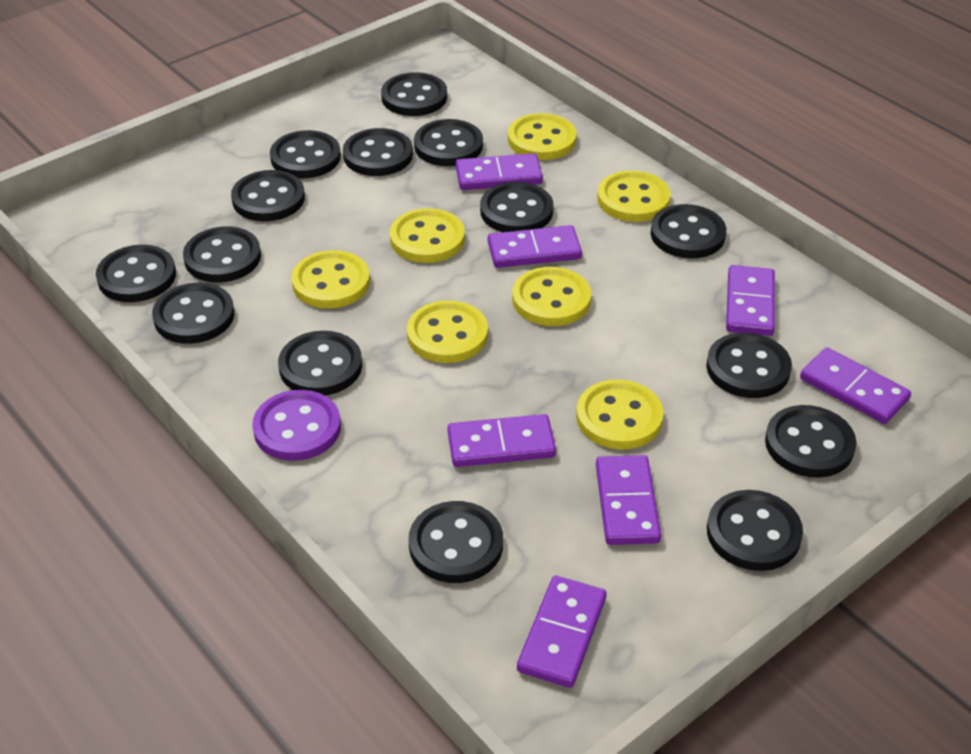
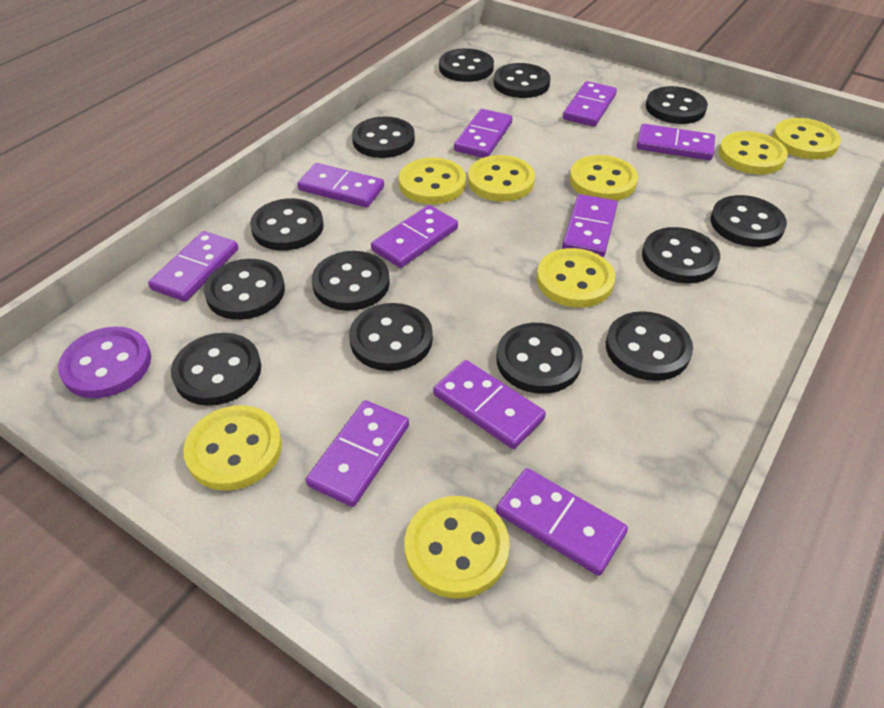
black button: [96,245,176,302] [152,283,235,344] [183,226,261,282] [231,170,305,221] [270,130,341,178] [278,331,362,395] [343,128,413,176] [381,72,447,116] [408,501,503,583] [414,119,483,166] [480,182,554,232] [650,204,726,258] [706,333,792,398] [707,490,803,571] [765,405,856,478] = 15 -> [171,333,261,406] [204,259,285,320] [250,198,324,251] [312,251,390,311] [349,303,433,371] [352,117,415,158] [439,48,494,82] [494,63,550,98] [496,323,583,394] [606,311,693,381] [642,227,720,283] [646,86,708,124] [710,195,787,247] = 13
purple domino: [447,414,556,467] [456,153,543,190] [488,225,582,268] [517,575,607,688] [596,455,661,545] [726,265,775,336] [800,347,911,424] = 7 -> [148,231,238,302] [297,163,384,207] [306,400,409,507] [371,205,458,268] [433,360,546,449] [454,109,513,158] [496,468,628,576] [562,194,618,257] [563,81,617,127] [637,124,715,160] = 10
yellow button: [291,250,370,308] [390,208,465,263] [407,300,488,363] [508,113,577,160] [512,267,591,326] [576,379,664,450] [597,170,671,222] = 7 -> [183,405,282,491] [399,158,466,204] [405,496,510,599] [468,155,535,202] [537,248,615,308] [570,155,638,201] [719,131,788,174] [773,118,841,160] = 8

